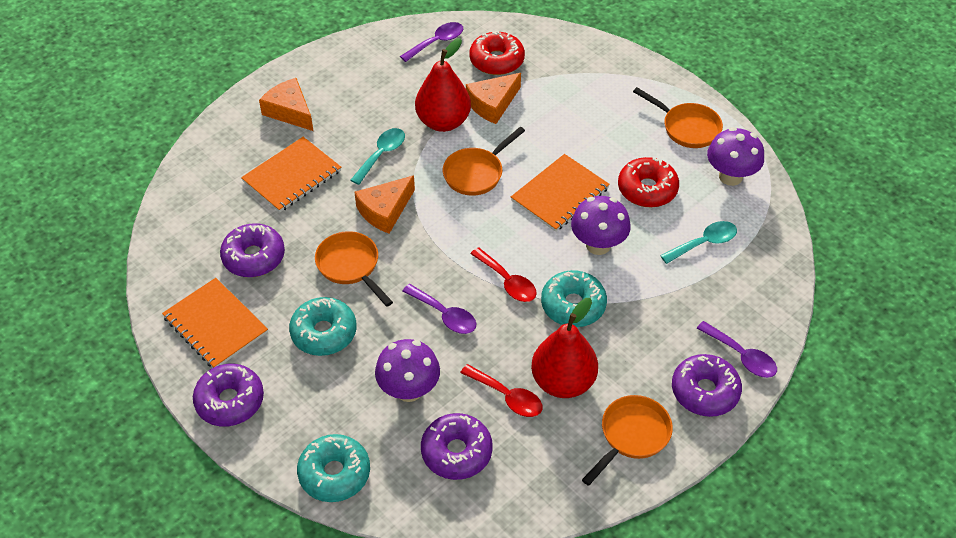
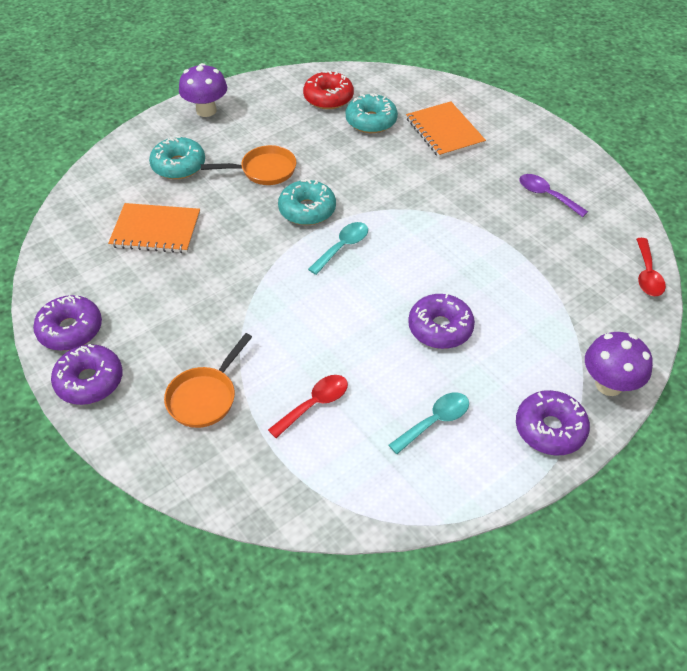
orange cheese: [259,78,313,131] [354,175,415,234] [466,73,521,124] = 3 -> none = 0
orange notebook: [162,278,268,368] [241,137,341,212] [511,154,610,232] = 3 -> [108,203,200,253] [406,101,486,158] = 2
orange pan: [315,231,393,307] [443,127,525,196] [582,395,673,486] [633,87,723,148] = 4 -> [164,333,252,428] [201,145,296,185] = 2
purple mushroom: [375,339,440,402] [571,196,631,255] [707,127,764,186] = 3 -> [179,63,227,117] [585,332,653,396] = 2
purple spoon: [400,22,463,62] [402,284,476,334] [696,321,777,378] = 3 -> [519,174,588,217] = 1
red donut: [469,31,525,75] [618,157,679,207] = 2 -> [303,71,354,109] = 1
red pear: [415,38,471,132] [531,298,598,398] = 2 -> none = 0

